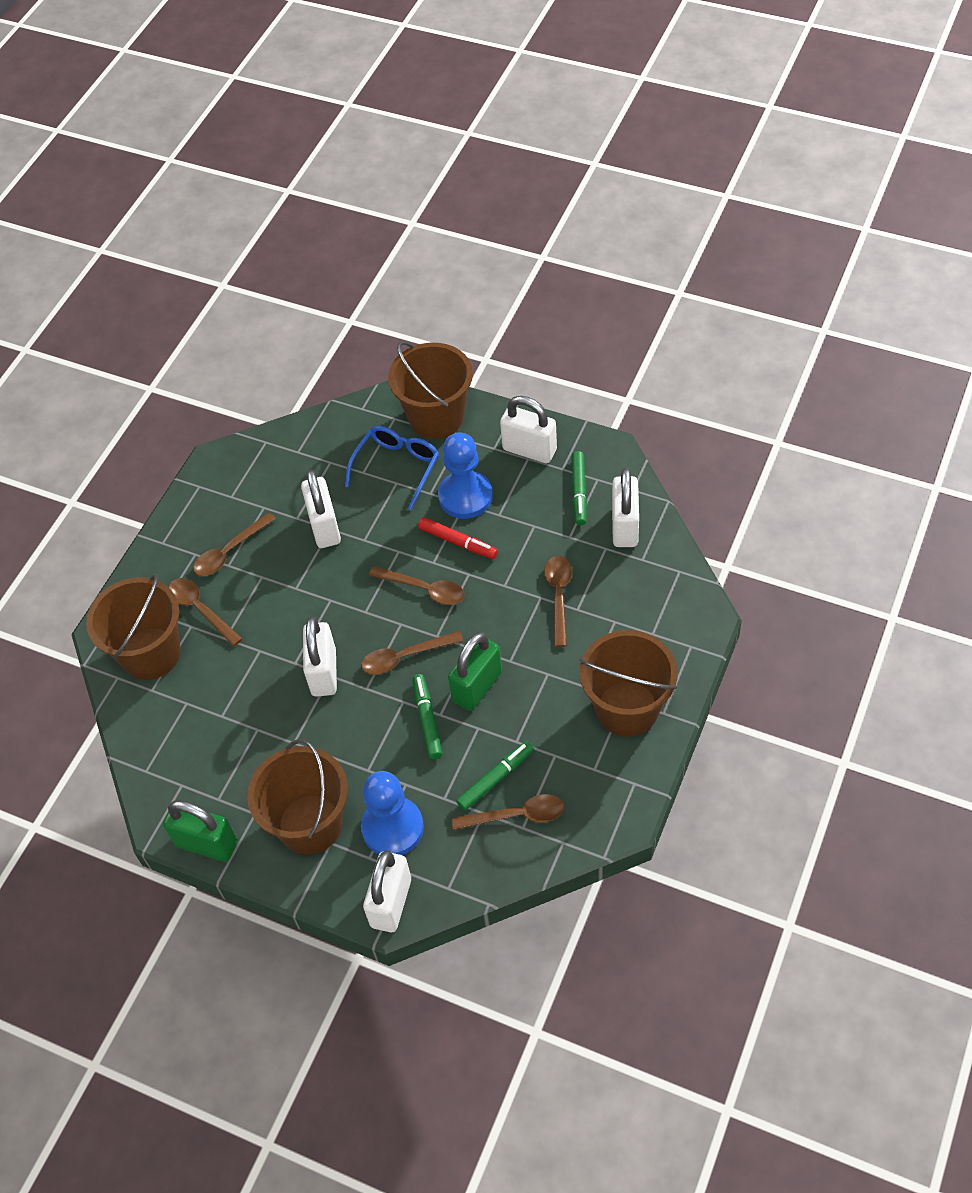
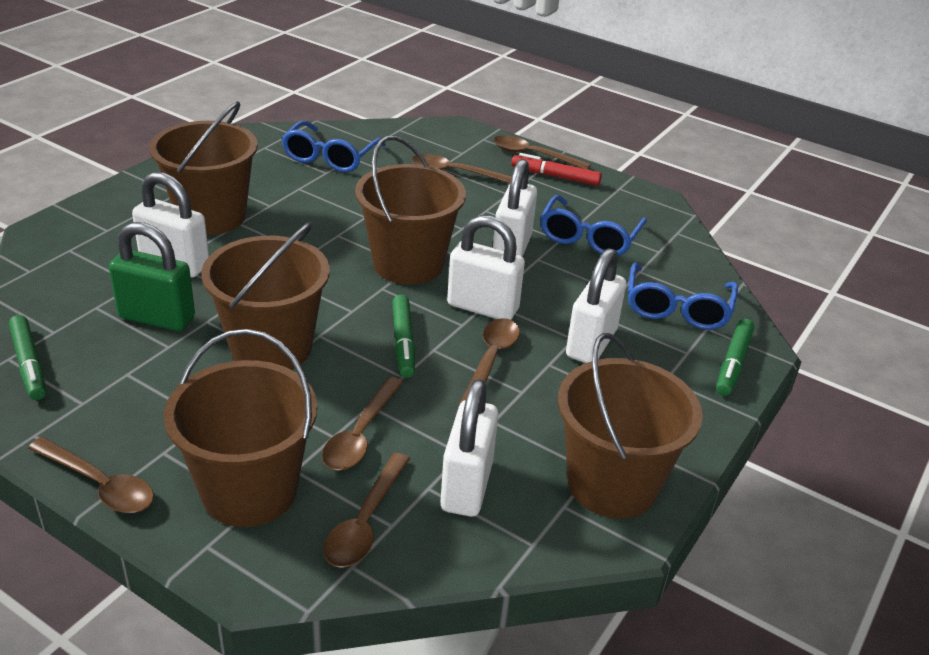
blue glasses: [345,426,439,510] = 1 -> [281,121,386,172] [541,195,647,256] [628,263,738,330] = 3
blue pawn: [361,771,424,855] [438,432,493,519] = 2 -> none = 0
brown bucket: [86,574,181,680] [247,739,348,855] [388,341,473,439] [579,630,678,737] = 4 -> [149,101,258,235] [164,329,317,527] [201,222,330,370] [355,136,466,285] [558,333,703,518] = 5
green padlock: [163,801,237,862] [448,632,502,711] = 2 -> [109,222,195,331] = 1

